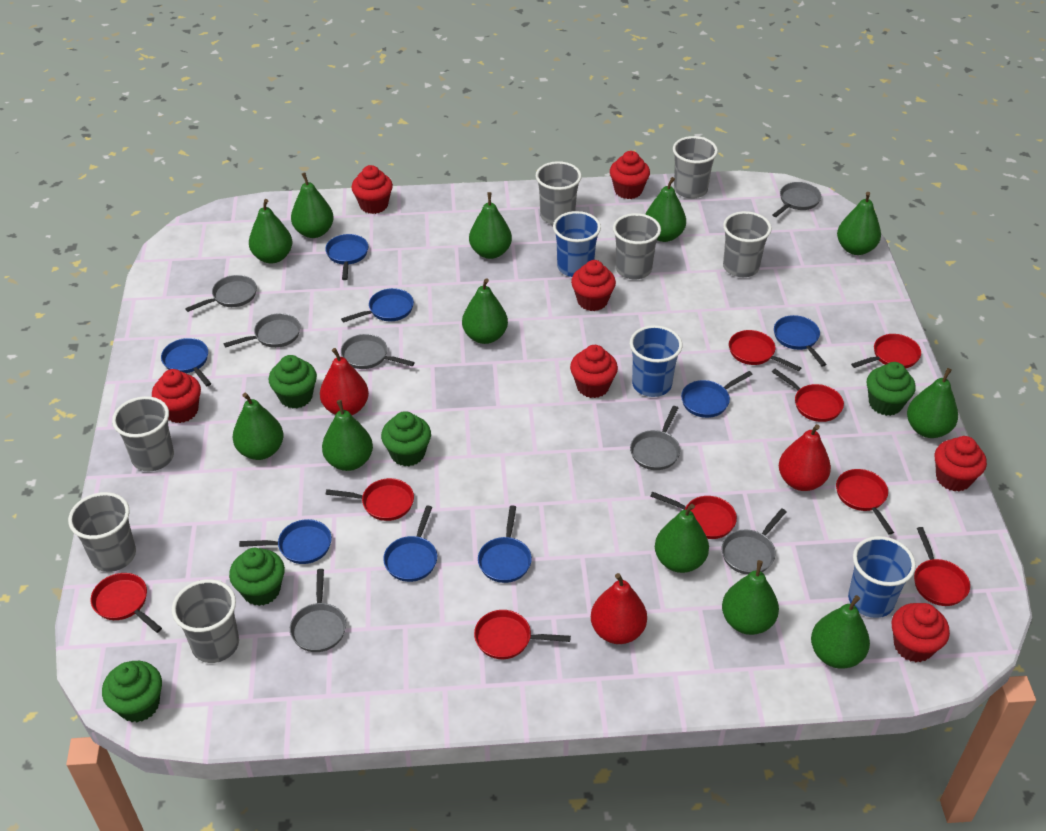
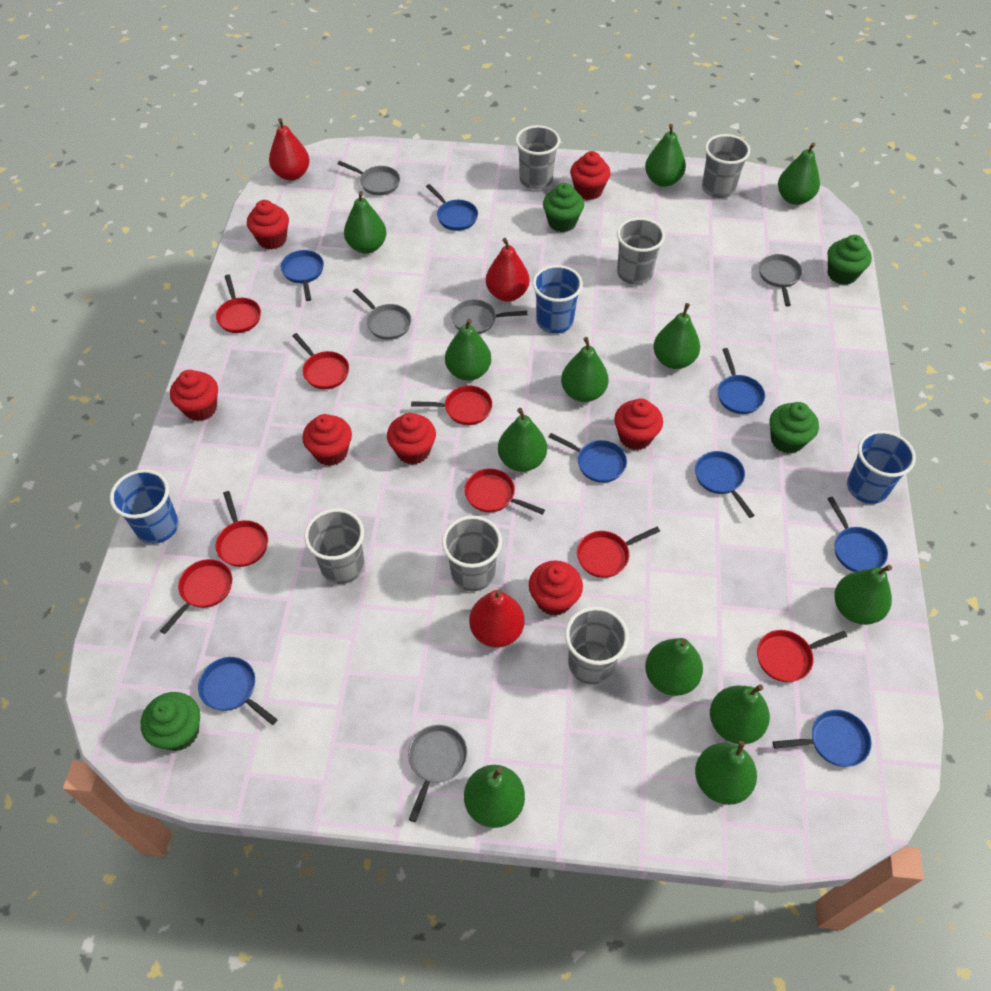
green cupcake: [102,661,162,722] [229,548,285,606] [269,355,317,409] [381,411,431,466] [867,362,916,416] = 5 -> [141,692,200,751] [543,183,584,232] [770,402,819,454] [828,235,872,285] = 4
grey cup: [68,492,136,572] [112,396,174,471] [172,579,239,663] [536,161,582,225] [613,213,661,279] [673,136,718,199] [723,211,772,277] = 7 -> [304,509,364,584] [442,516,502,591] [516,125,560,189] [565,607,629,684] [617,217,665,285] [702,134,750,198] = 6
grey pan: [185,275,257,312] [224,313,300,348] [290,569,346,652] [341,334,415,369] [630,406,680,470] [722,508,786,575] [772,182,821,217] = 7 -> [337,161,400,196] [353,288,411,340] [408,725,468,822] [451,299,527,334] [759,254,802,306] = 5
red pan: [91,573,162,633] [326,478,414,521] [474,610,571,659] [650,491,737,539] [729,330,801,372] [772,369,844,422] [836,469,894,535] [851,334,921,368] [914,527,970,606] = 9 -> [160,559,232,634] [216,275,261,333] [216,491,268,567] [292,333,349,389] [411,385,492,425] [464,469,545,515] [577,527,660,578] [757,630,847,682] = 8

